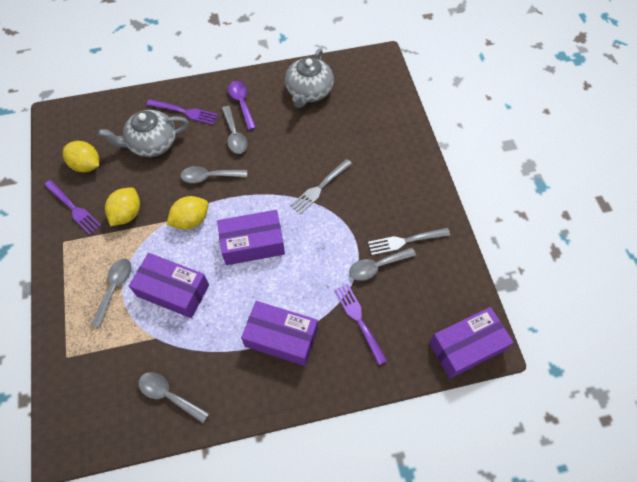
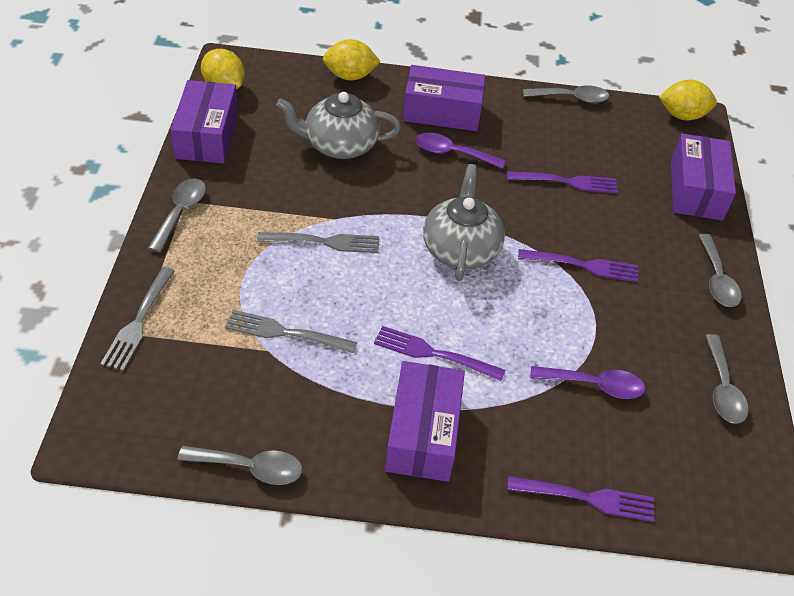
grey fork: [290,159,352,214] [368,228,450,255] = 2 -> [100,267,175,371] [225,310,357,353] [257,232,379,253] = 3
purple fork: [44,180,102,235] [146,99,218,125] [334,284,387,365] = 3 -> [374,326,505,381] [507,171,618,194] [507,476,654,522] [518,249,638,282] = 4
purple spoon: [228,81,256,130] = 1 -> [415,133,506,169] [530,366,645,399] = 2

